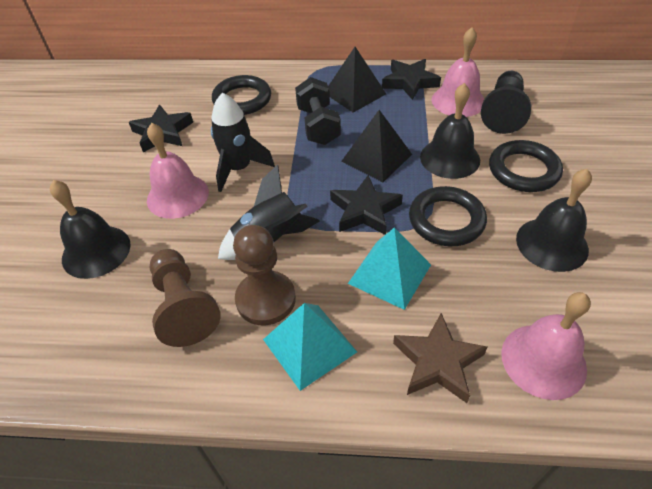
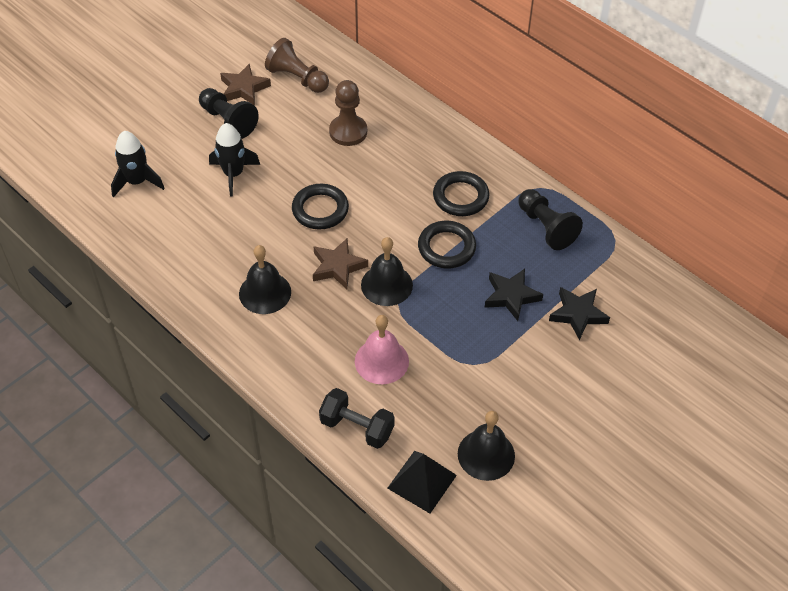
black pawn: [481,71,531,134] = 1 -> [199,88,259,139] [519,189,583,250] = 2
black pyramid: [328,47,386,113] [341,110,412,182] = 2 -> [387,451,457,513] = 1
black star: [129,105,193,153] [330,175,403,235] [382,59,441,100] = 3 -> [485,269,543,321] [549,287,610,340] = 2
brown star: [393,313,487,403] = 1 -> [220,64,271,106] [313,239,368,289] = 2
pink bell: [147,123,209,219] [432,27,484,117] [501,292,591,400] = 3 -> [355,315,409,384] = 1
turquoise pyramid: [263,303,357,391] [348,227,431,310] = 2 -> none = 0

